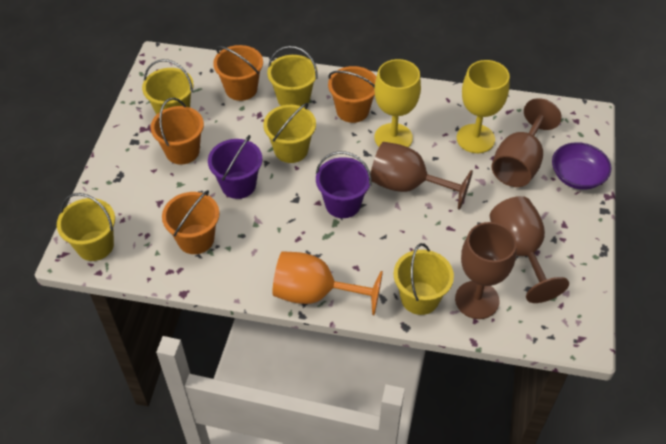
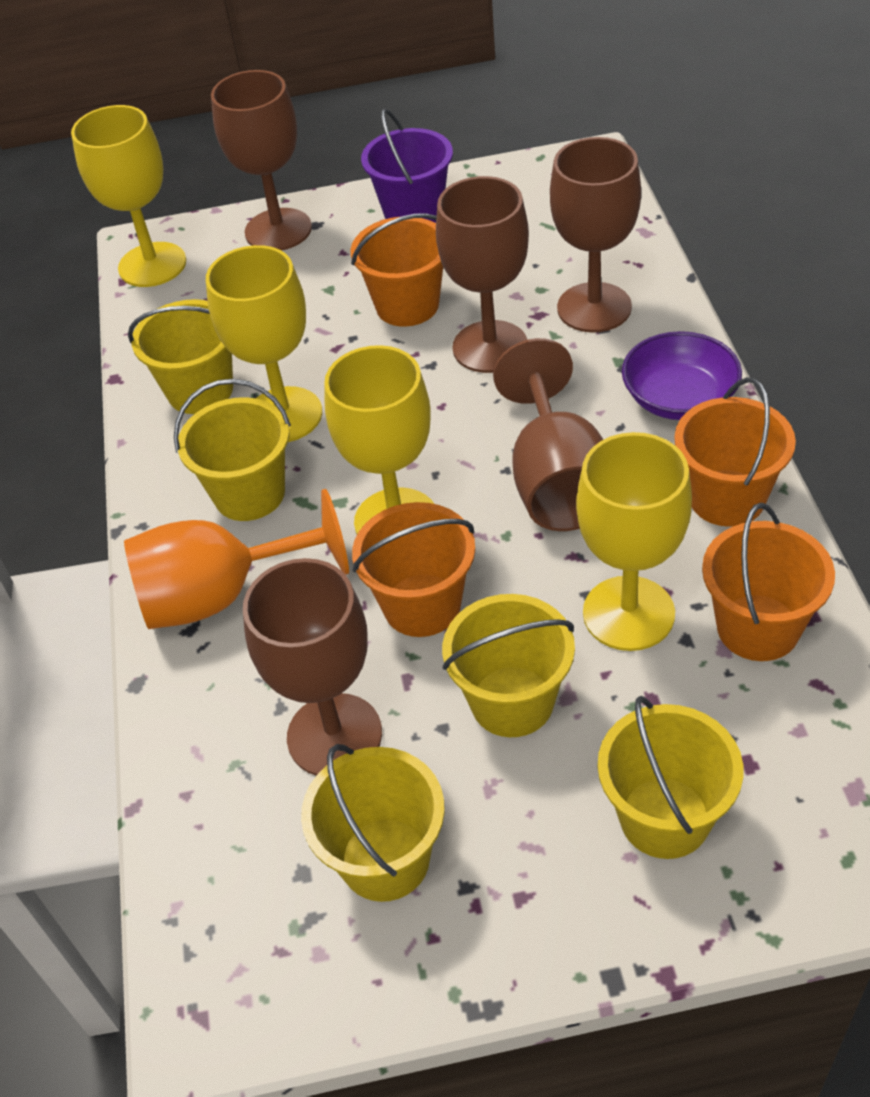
brown goblet: [370,142,473,210] [455,222,517,319] [490,196,569,303] [492,98,562,187] = 4 -> [211,70,312,250] [243,558,382,776] [436,176,529,373] [493,338,603,531] [550,137,641,333] = 5
purple bucket: [208,135,262,199] [316,151,371,218] = 2 -> [361,108,453,223] = 1
yellow goblet: [375,59,421,148] [457,60,510,153] = 2 -> [71,105,186,287] [206,245,322,442] [324,345,434,534] [576,432,692,651] = 4

